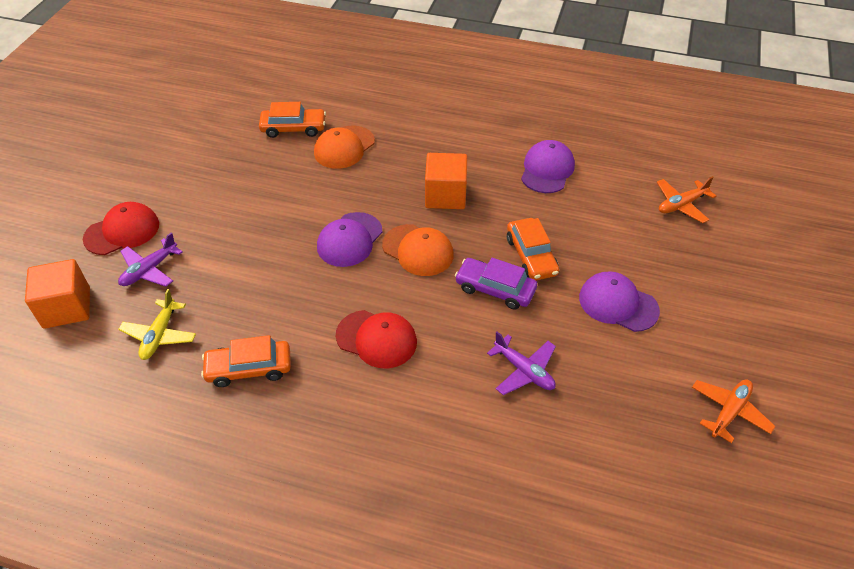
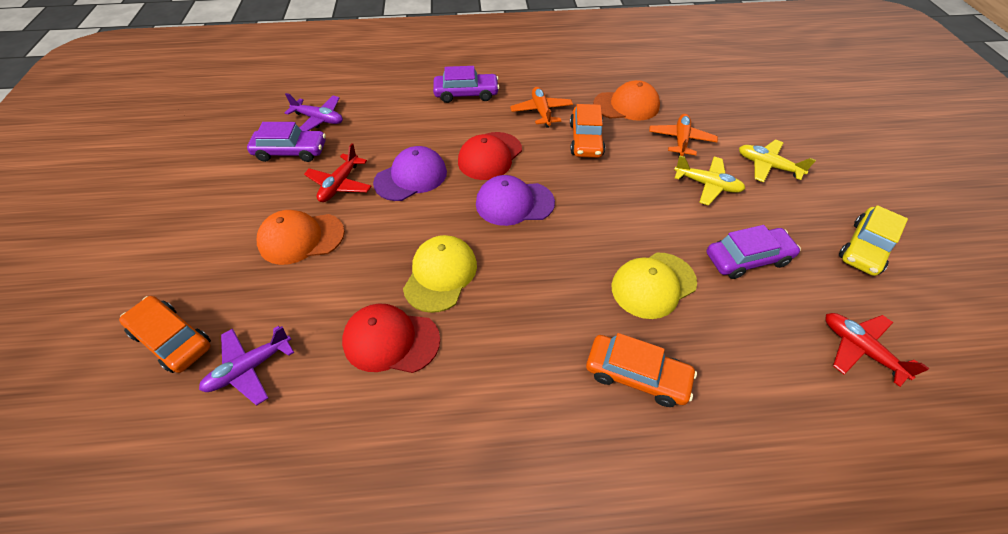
orange cube: [25,259,90,329] [425,153,467,209] = 2 -> none = 0
purple cap: [317,212,382,267] [521,140,575,193] [579,271,660,332] = 3 -> [373,146,447,201] [476,175,555,226] = 2
purple car: [455,258,537,310] = 1 -> [247,122,326,162] [433,66,499,103] [707,225,801,279] = 3
red plane: none = 0 -> [304,143,372,202] [825,313,930,387] = 2
yellow cap: none = 0 -> [403,235,477,313] [612,253,697,319] = 2
yellow car: none = 0 -> [839,205,908,276] = 1
yellow plane: [118,289,196,360] = 1 -> [674,155,745,206] [739,140,816,182] = 2

